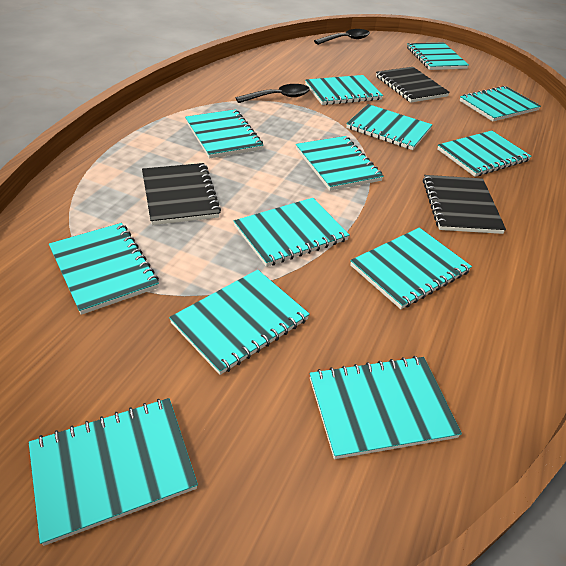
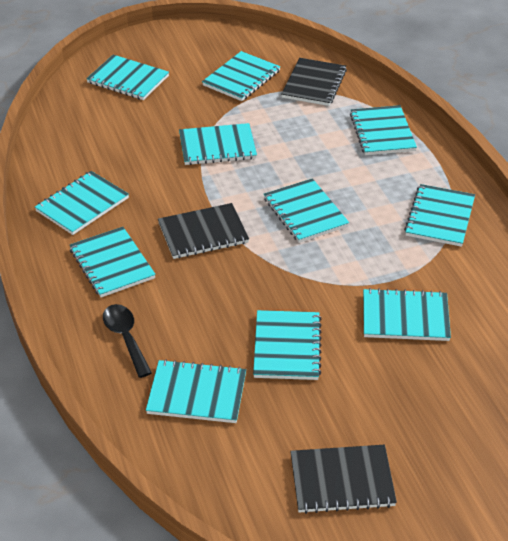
black spoon: [236,84,310,103] [314,29,370,45] = 2 -> [103,304,152,378] = 1
turquoise notebook: [29,398,198,546] [49,223,159,315] [169,270,310,375] [185,109,263,158] [234,198,350,267] [296,136,384,191] [305,75,383,105] [309,356,462,459] [346,104,432,150] [350,228,472,309] [407,42,469,70] [437,131,532,177] [459,86,541,122] = 13 -> [35,171,129,235] [70,227,156,297] [86,55,169,100] [146,359,246,423] [179,123,257,165] [202,51,281,101] [253,310,322,380] [264,178,349,243] [350,105,417,155] [363,288,451,341] [404,184,475,247] = 11

